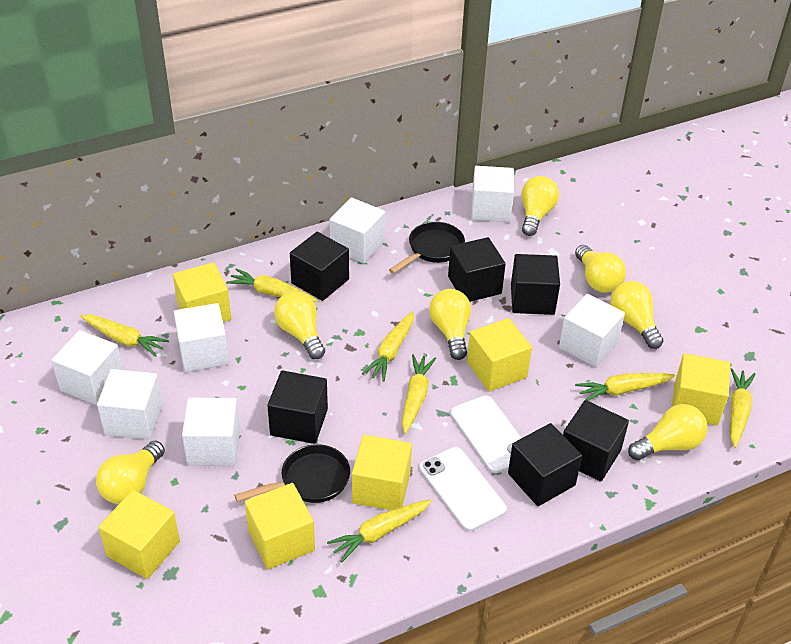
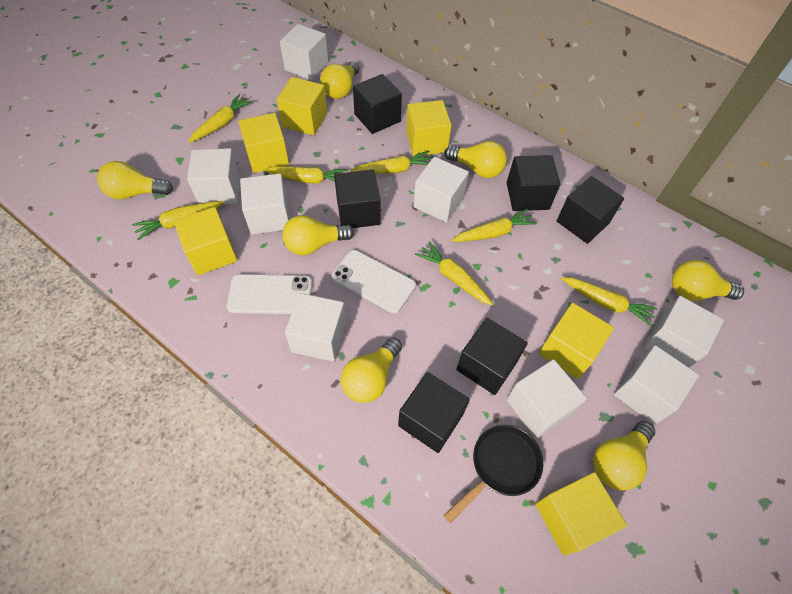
black pan: [234,444,350,503] [389,222,465,274] = 2 -> [443,425,543,523] = 1
white cube: [51,330,123,405] [97,369,163,440] [174,303,229,372] [182,398,240,466] [330,198,385,263] [471,166,514,222] [559,294,625,367] = 7 -> [187,148,240,204] [240,174,290,234] [280,24,328,80] [285,293,346,362] [413,157,469,222] [507,359,587,439] [614,345,699,425] [643,296,724,368] = 8

